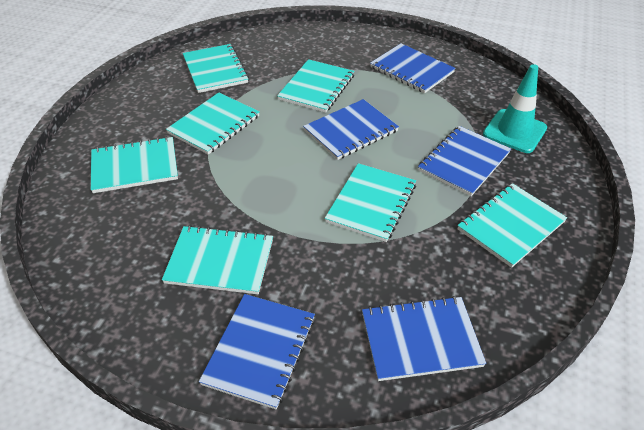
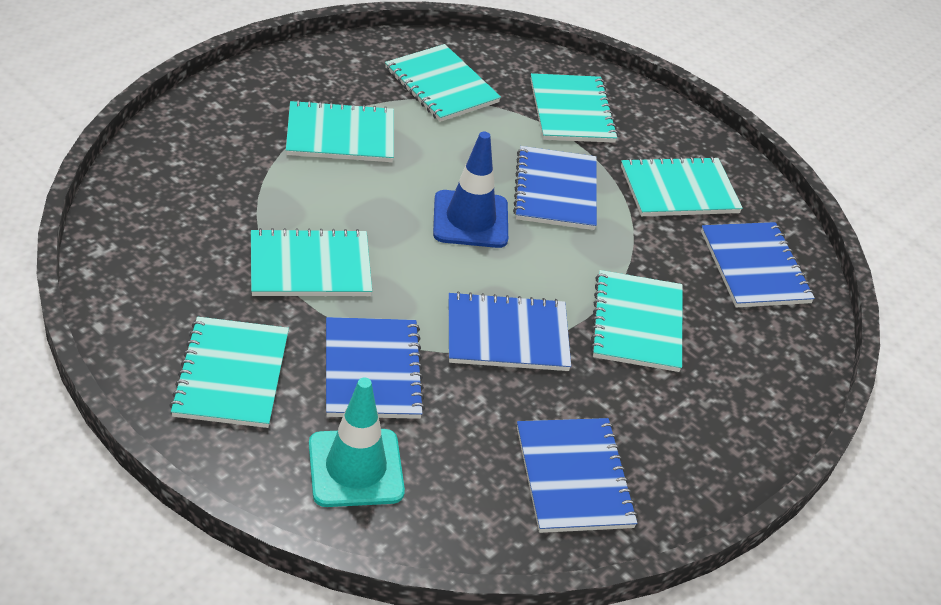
blue traffic cone: none = 0 -> [433,132,508,248] = 1

